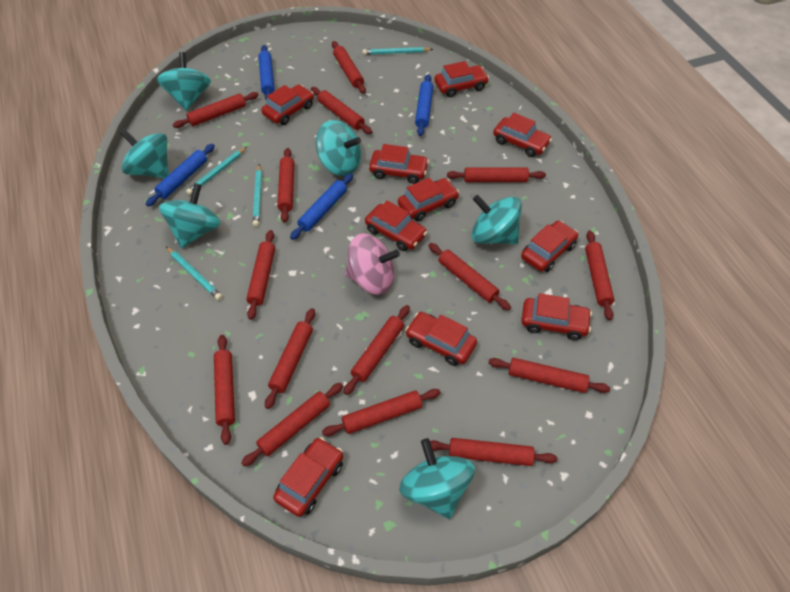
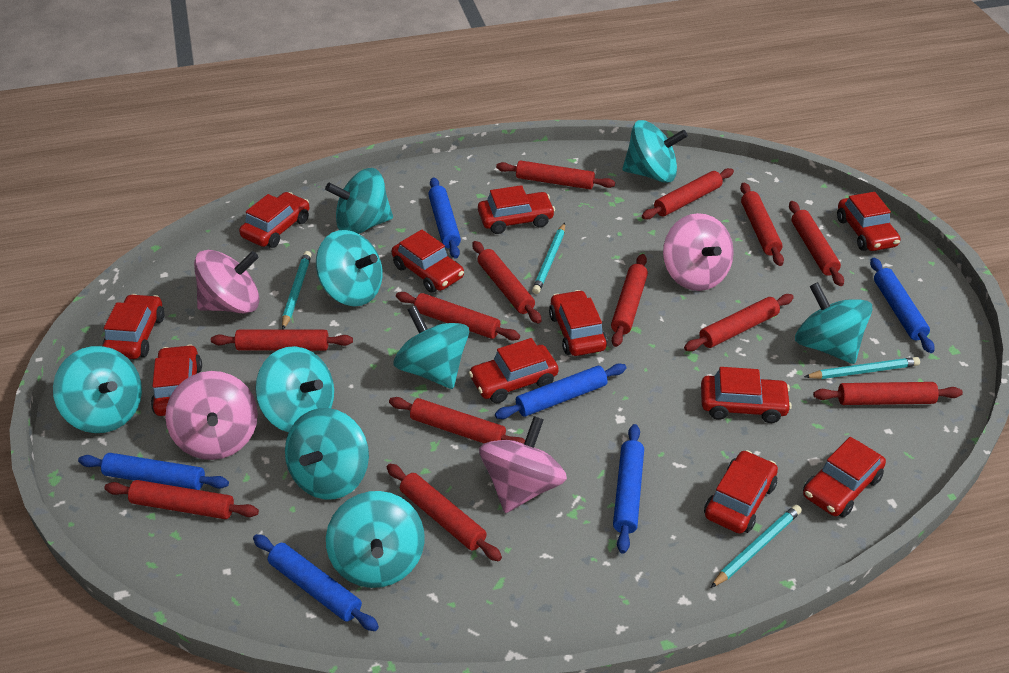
blue rolling pin: [146,144,215,206] [258,45,275,100] [290,173,353,240] [415,74,433,136] = 4 -> [78,453,229,490] [253,534,379,631] [428,177,461,259] [495,363,627,419] [613,424,644,554] [870,258,935,353] = 6
pink spinning top: [345,233,400,295] = 1 -> [165,371,258,460] [194,250,260,313] [479,416,567,513] [663,213,734,291] = 4
red car: [261,85,314,125] [273,437,343,517] [365,200,427,251] [369,144,429,184] [398,178,459,222] [405,312,477,366] [434,61,489,97] [493,113,552,157] [521,221,578,272] [521,293,592,340] = 10 -> [102,294,164,359] [151,345,202,416] [239,192,310,248] [392,230,464,293] [469,338,559,403] [478,185,555,234] [549,290,607,356] [701,367,792,423] [704,450,778,534] [803,437,886,518] [837,192,901,251] = 11
red rolling pin: [173,92,258,128] [214,335,235,445] [241,383,343,466] [246,230,275,320] [265,308,315,409] [277,148,294,223] [311,87,372,134] [322,389,441,436] [332,41,366,94] [344,305,410,395] [428,243,511,310] [430,438,557,466] [447,167,546,182] [488,358,610,393] [585,231,614,320] = 15 -> [104,480,259,519] [211,329,353,351] [387,464,502,561] [389,397,525,444] [396,292,520,341] [472,241,542,324] [496,160,615,189] [611,254,648,347] [642,168,734,219] [684,294,794,351] [740,183,784,266] [789,201,844,286] [813,382,963,405] = 13
turquoise spinning top: [119,128,169,178] [157,52,211,110] [159,183,221,248] [316,120,361,176] [399,438,475,519] [472,195,522,244] = 6 -> [53,346,142,433] [255,346,334,432] [285,408,369,499] [316,230,383,306] [325,168,393,234] [326,491,425,588] [394,305,469,389] [622,120,688,183] [795,282,873,364] = 9

